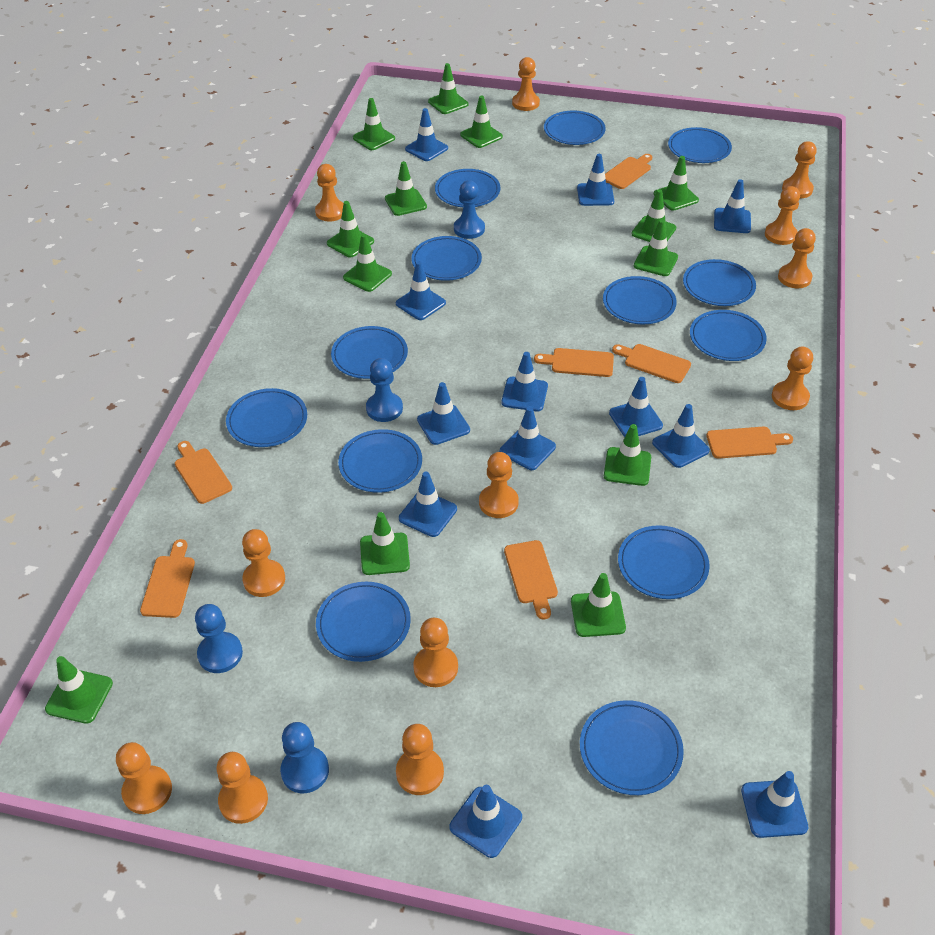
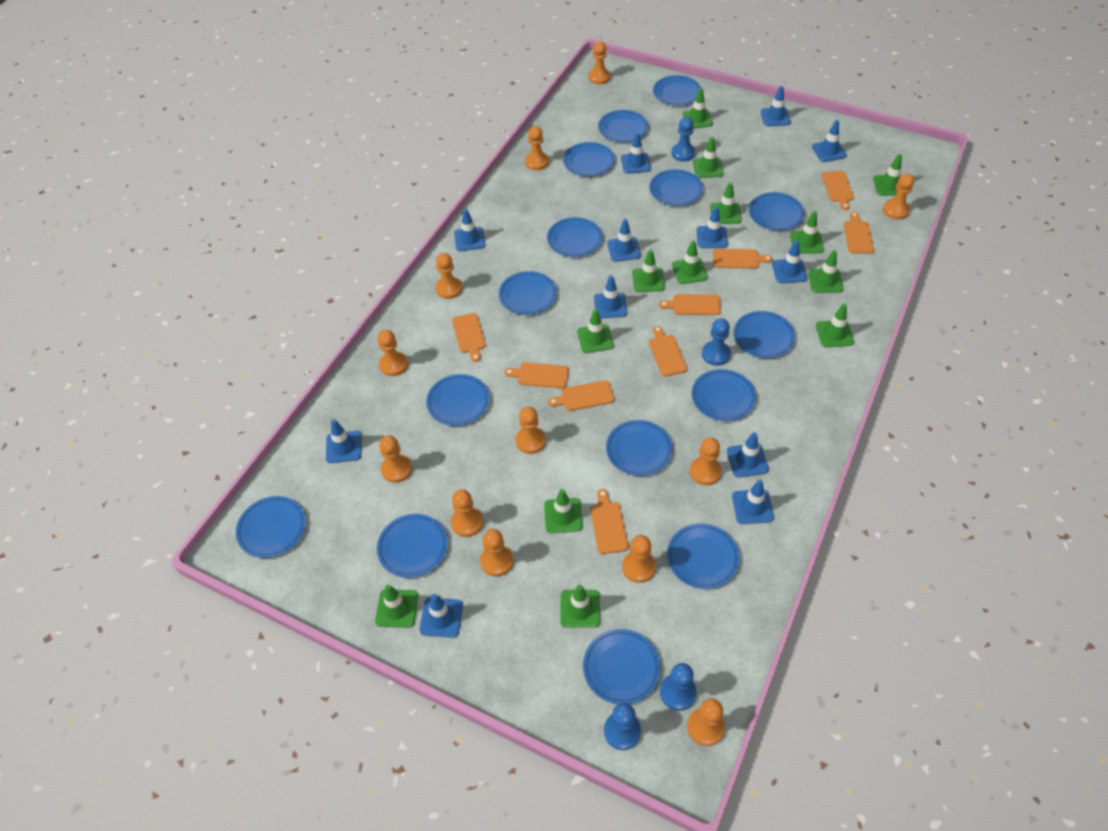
blue plate: [226,388,307,447] [316,582,411,662] [331,326,408,379] [338,429,422,493] [411,236,482,281] [435,169,501,207] [544,110,606,145] [580,700,684,795] [603,276,677,324] [618,525,710,599] [668,127,732,163] [683,259,756,306] [690,310,767,361] = 13 -> [236,496,306,558] [377,514,448,578] [426,374,490,426] [499,271,557,315] [547,217,603,257] [563,142,615,177] [583,629,661,704] [598,110,649,142] [606,420,673,476] [649,169,703,206] [653,75,701,106] [667,523,740,589] [692,369,756,421] [734,311,796,358] [749,192,805,231] = 15
orange cutting board: [140,539,195,618] [175,441,232,504] [504,540,558,620] [534,348,614,377] [605,154,652,189] [612,344,691,383] [706,427,793,459] = 7 -> [452,313,486,362] [504,362,569,389] [548,380,614,411] [590,489,628,554] [649,326,687,377] [659,294,721,315] [713,249,773,268] [822,171,854,210] [844,212,874,254] = 9

